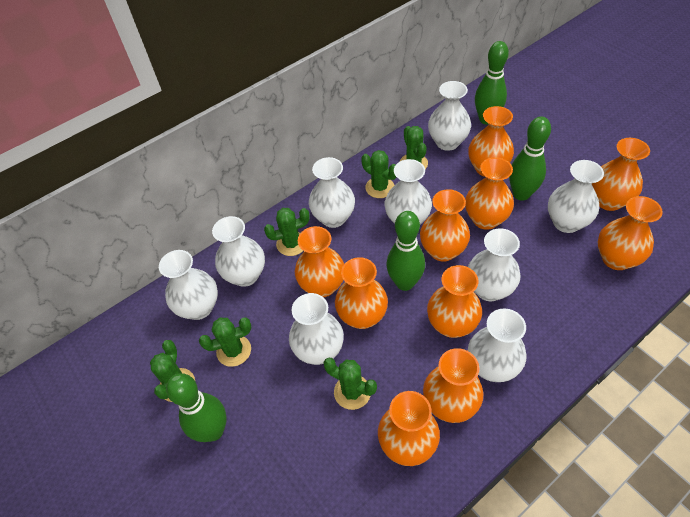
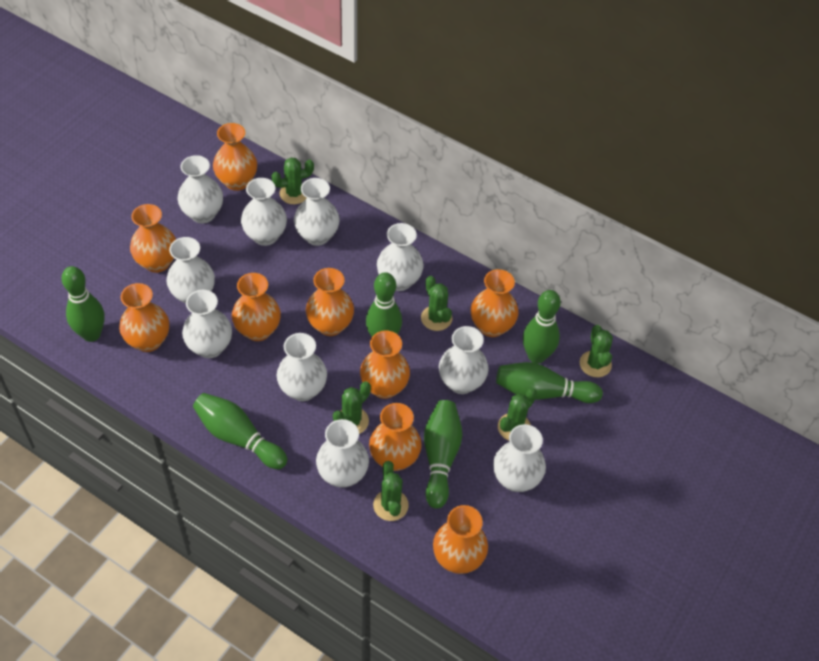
green bowling pin: [166,373,227,442] [386,211,425,291] [475,41,509,125] [509,117,551,201] = 4 -> [62,266,105,342] [193,393,287,469] [366,272,402,337] [424,400,462,509] [496,362,603,403] [523,290,561,364] = 6
orange vase: [295,226,344,297] [335,257,388,329] [378,391,440,466] [420,189,470,262] [423,348,484,423] [427,265,482,338] [465,157,514,230] [469,106,514,177] [592,138,650,211] [598,196,663,270] = 10 -> [119,283,169,352] [130,204,176,273] [213,123,257,191] [232,273,281,341] [306,268,354,336] [360,330,410,399] [369,403,422,471] [433,505,488,574] [471,269,519,337] = 9
white vase: [159,250,218,320] [212,216,265,287] [289,293,344,365] [309,157,355,228] [385,159,432,224] [428,81,471,151] [468,228,521,301] [468,309,526,382] [548,160,604,233] = 9 -> [166,237,215,304] [177,155,223,223] [182,290,232,358] [241,178,287,246] [277,333,327,401] [294,178,339,246] [316,419,369,488] [377,223,424,291] [439,326,489,394] [493,424,546,492] = 10

